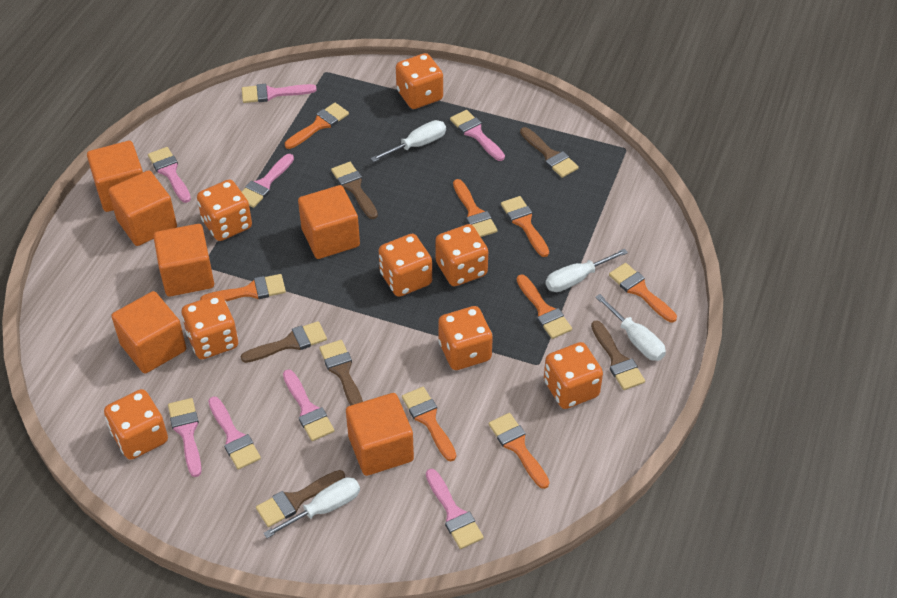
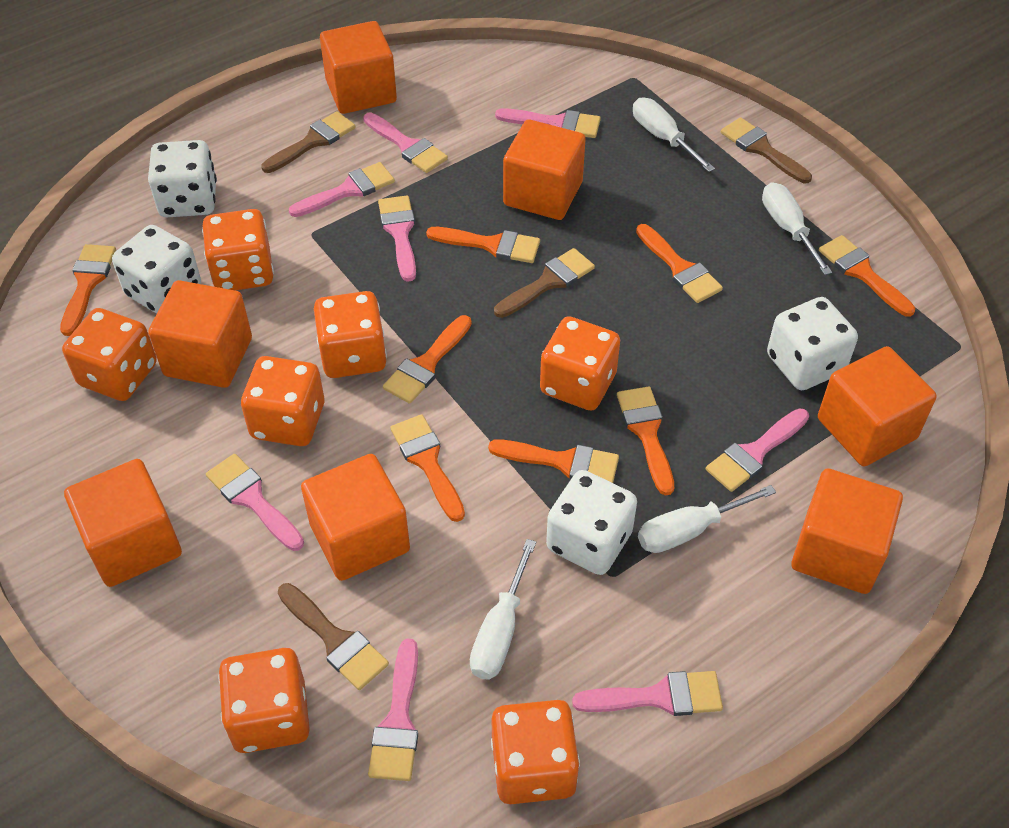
brown brush: [241,321,327,363] [256,470,345,527] [319,340,363,406] [331,162,378,219] [520,127,579,178] [591,320,645,390] = 6 -> [261,111,356,173] [278,583,389,690] [494,248,595,318] [721,117,812,183] = 4
orange cube: [87,141,143,212] [108,170,177,246] [111,291,186,373] [153,224,214,297] [298,185,360,259] [346,393,414,476] = 6 -> [64,459,182,587] [148,280,252,388] [301,454,410,581] [320,21,397,114] [503,119,586,220] [791,468,903,594] [818,346,937,467] = 7
orange dice: [104,389,168,460] [182,295,238,359] [197,179,252,241] [378,234,432,297] [396,53,443,109] [435,224,488,286] [438,306,493,370] [544,342,603,409] = 8 -> [62,308,157,401] [202,209,274,290] [218,648,310,753] [241,356,324,446] [314,291,387,378] [491,700,580,804] [540,316,620,411] = 7
white dice: none = 0 -> [112,225,201,314] [148,140,217,217] [546,470,637,575] [767,297,858,390] = 4

